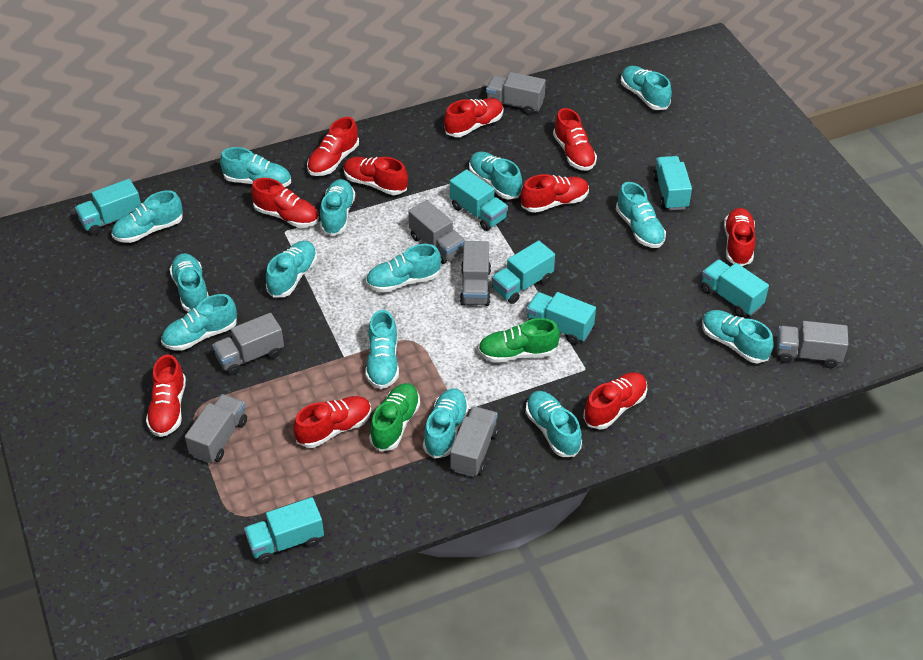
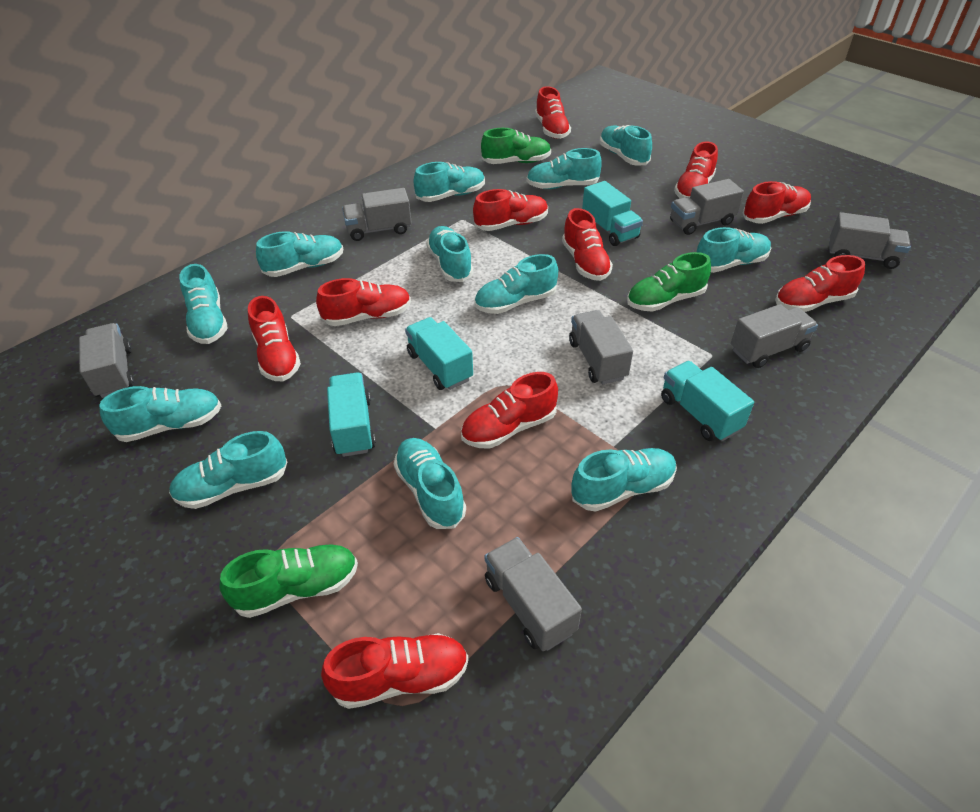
green shoe: [369,383,420,451] [478,318,560,363] = 2 -> [219,545,358,618] [481,128,551,164] [627,252,711,312] = 3
turquoise shoe: [112,190,183,243] [161,294,237,351] [170,253,209,312] [220,147,291,187] [266,241,317,298] [320,179,355,236] [365,310,399,389] [366,244,441,292] [423,389,469,459] [469,152,522,199] [526,391,582,457] [616,182,666,248] [621,66,672,110] [702,310,774,363] = 14 -> [99,386,222,442] [169,431,287,509] [179,264,228,344] [256,231,343,277] [393,438,466,529] [413,162,485,202] [426,226,473,282] [475,254,558,314] [526,148,602,189] [571,448,677,512] [600,125,652,166] [697,227,771,273] = 12
turquoise truck: [75,179,141,236] [244,497,324,564] [450,169,508,231] [492,240,555,304] [526,292,596,345] [653,156,692,211] [701,259,769,317] = 7 -> [327,372,376,457] [405,317,473,390] [582,181,643,246] [661,361,754,441] = 4

